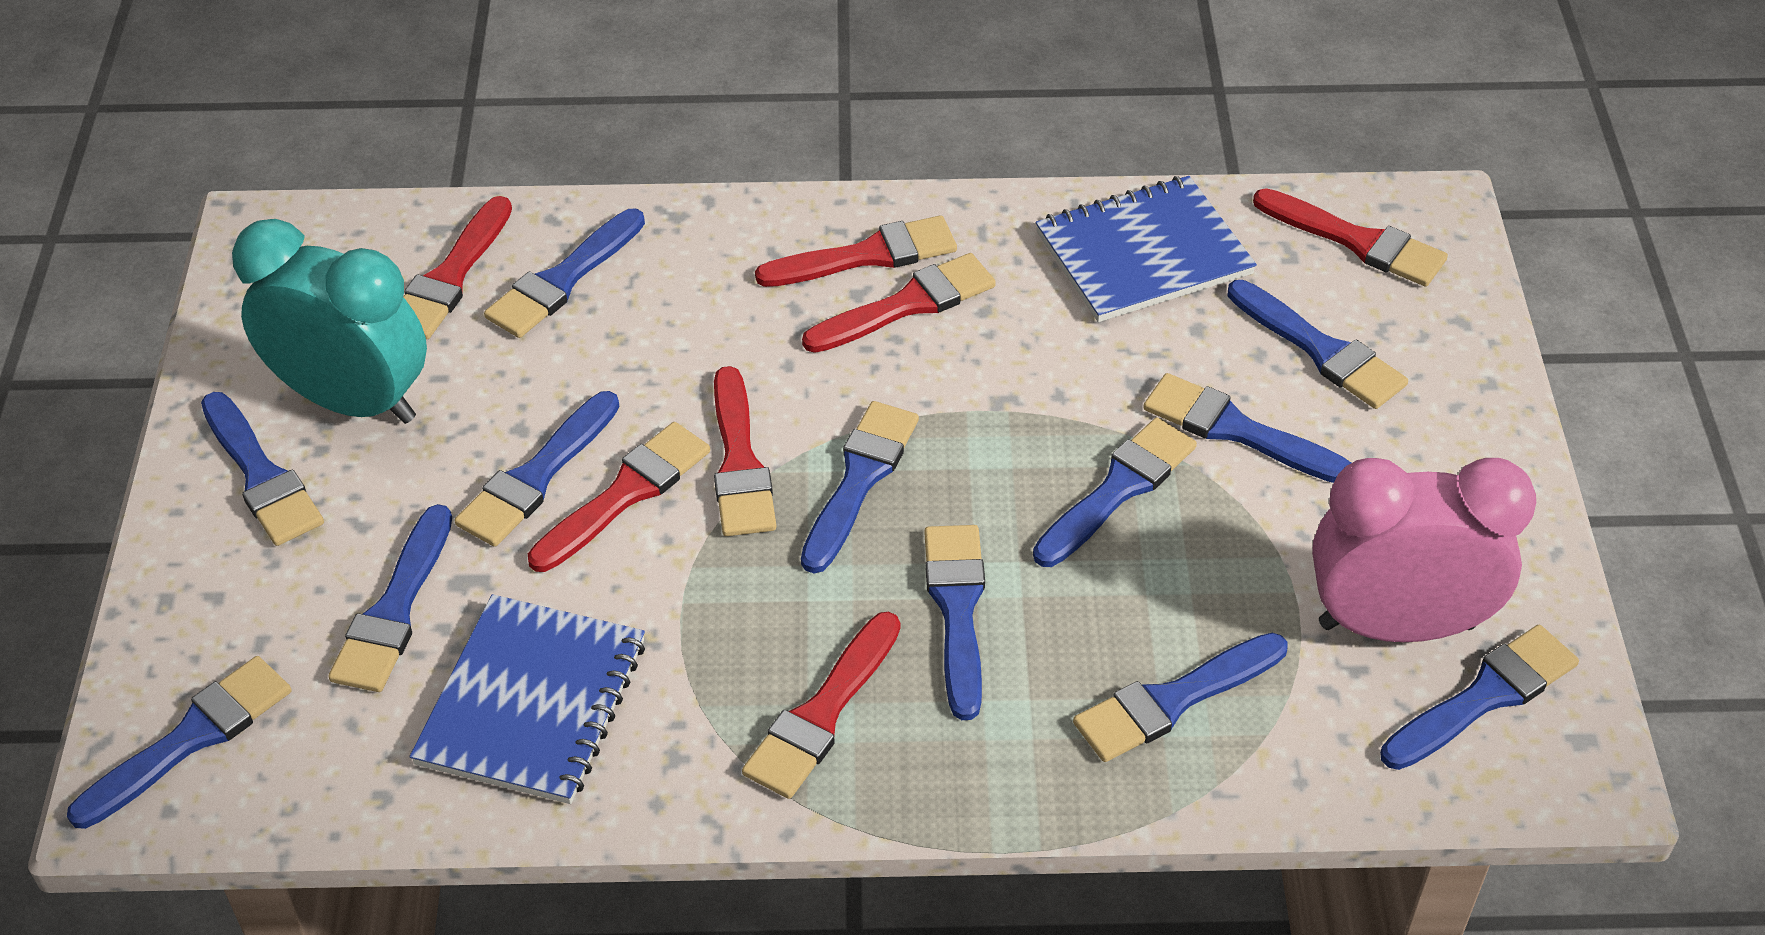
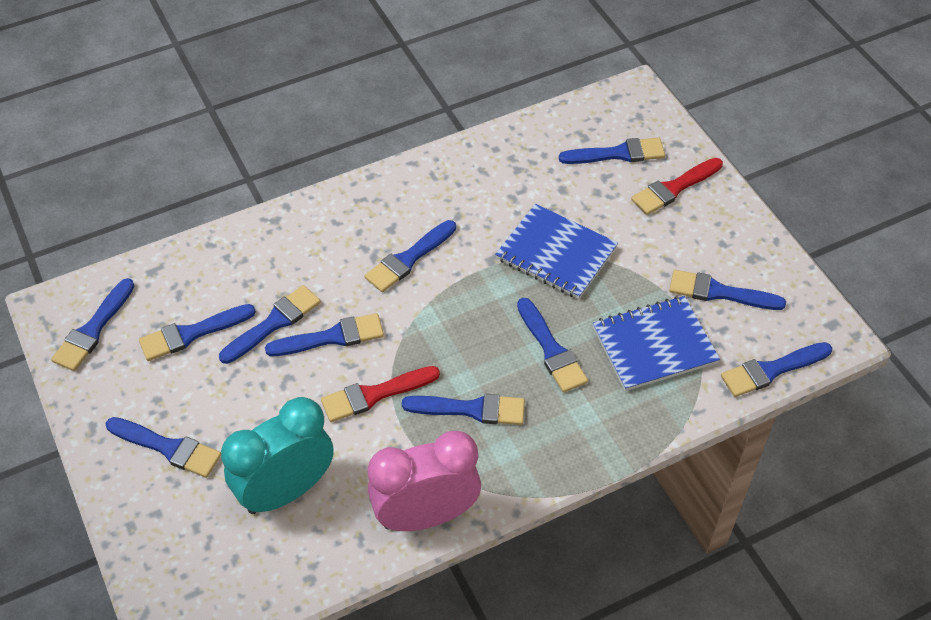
blue brush: [67,656,291,829] [201,392,324,546] [328,504,452,692] [455,391,620,547] [484,209,645,338] [801,401,919,573] [924,525,985,720] [1033,417,1197,567] [1073,633,1288,762] [1143,373,1351,483] [1227,280,1408,409] [1380,625,1579,770] = 12 -> [51,278,134,371] [106,417,221,478] [139,304,256,361] [219,285,321,364] [265,313,384,356] [364,220,456,292] [402,394,525,425] [517,298,588,392] [559,138,665,164] [669,270,786,310] [721,342,832,397] = 11
red brush: [403,196,512,339] [528,422,710,572] [714,366,776,536] [742,612,900,799] [755,215,957,287] [802,253,996,353] [1253,188,1448,287] = 7 -> [321,366,440,422] [631,158,723,215] = 2

